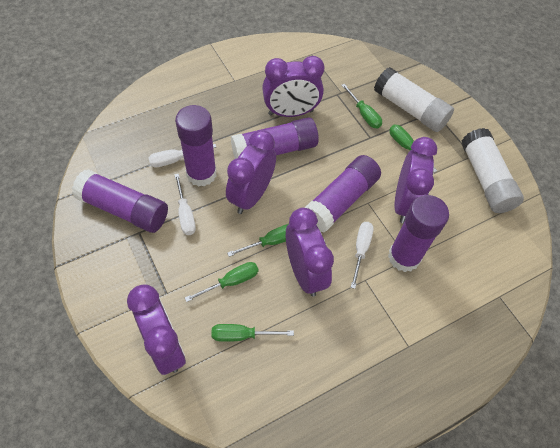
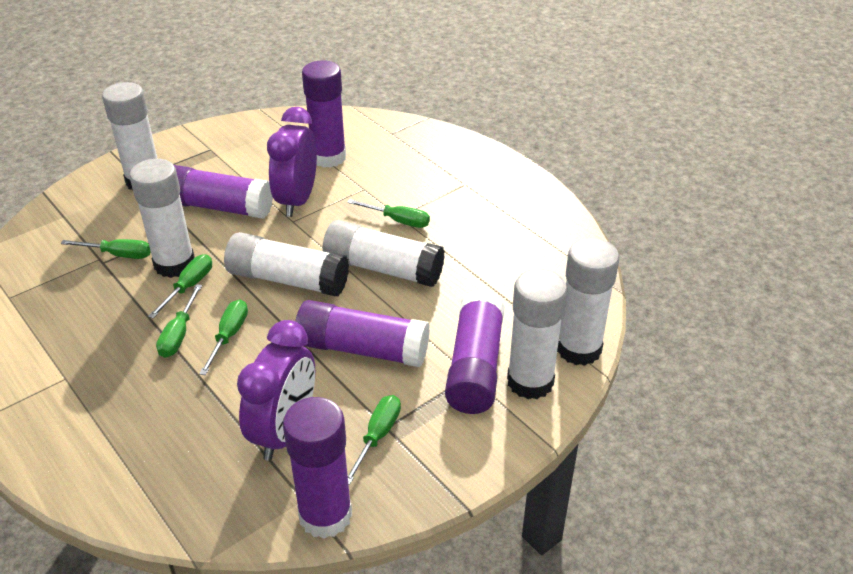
green screwdriver: [185,262,259,302] [211,324,294,342] [227,224,289,257] [341,84,382,128] [389,125,437,173] = 5 -> [61,239,151,259] [148,254,212,318] [156,284,202,358] [199,299,248,375] [347,199,430,228] [348,395,401,485] = 6
purple clock: [127,284,186,375] [226,130,276,214] [262,56,324,117] [286,208,334,297] [394,137,437,223] = 5 -> [237,320,315,461] [267,107,317,217] = 2
white glue stick: [374,67,454,132] [461,128,524,213] = 2 -> [102,82,158,190] [130,159,195,278] [224,232,349,296] [322,220,445,287] [507,269,567,399] [557,238,619,366] = 6
white screwdriver: [149,144,216,167] [174,174,196,235] [350,222,374,289] = 3 -> none = 0

